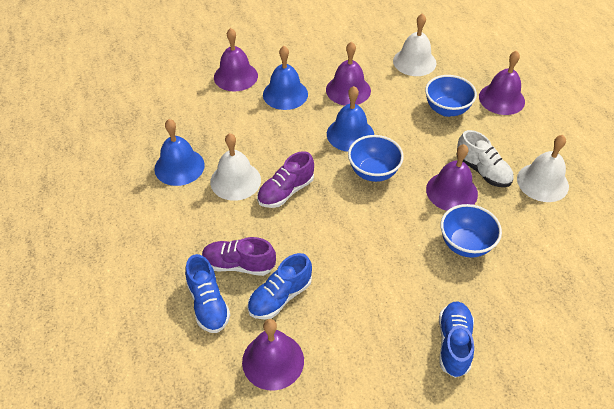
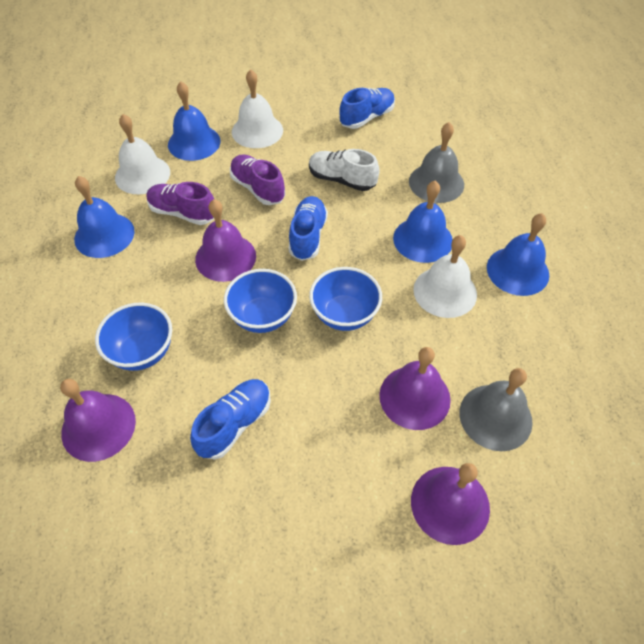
blue bell: [154,119,205,186] [263,46,308,110] [327,86,374,152] = 3 -> [74,176,135,258] [168,81,221,161] [393,181,453,263] [487,213,549,296] = 4
grey bell: none = 0 -> [409,122,464,203] [459,368,533,451] = 2
purple bell: [214,28,258,91] [242,319,304,391] [326,42,371,105] [426,144,478,211] [479,50,525,115] = 5 -> [60,379,136,462] [195,199,256,282] [379,347,451,430] [411,463,490,545] = 4

